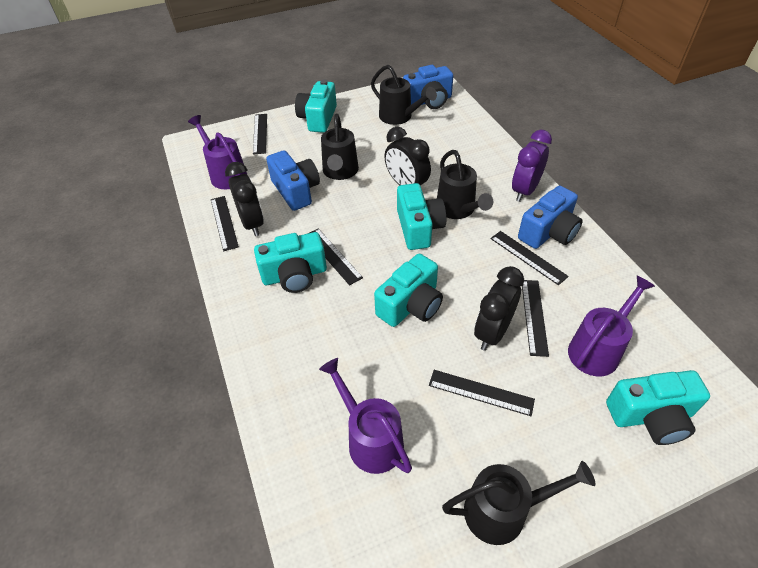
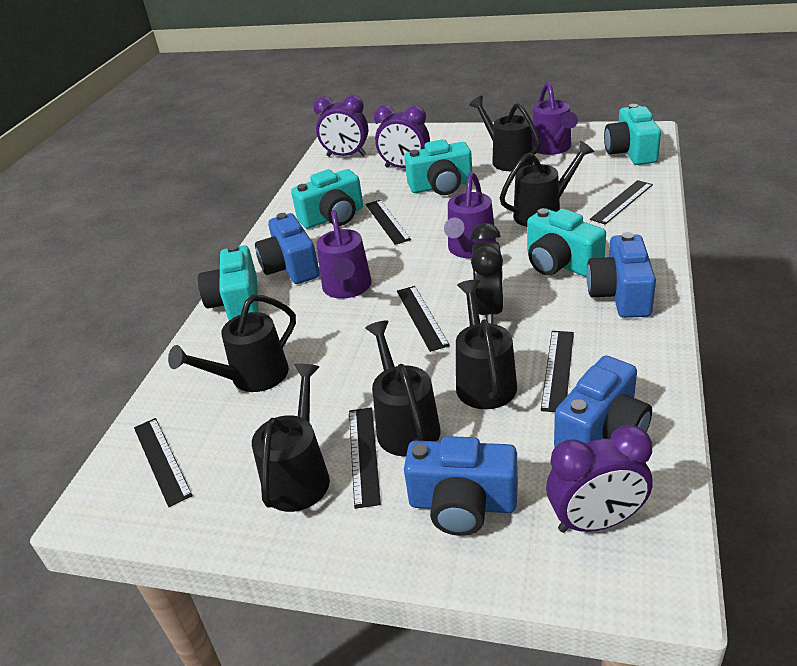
black clock: [225,162,264,236] [384,127,431,186] [474,266,524,351] = 3 -> [470,223,504,324] = 1
black watering can: [321,114,359,180] [371,65,437,125] [437,150,493,219] [442,461,595,545] = 4 -> [168,295,296,392] [252,364,330,512] [365,320,440,456] [456,280,517,409] [469,96,541,171] [500,141,594,227] = 6
blue camera: [266,150,320,211] [403,65,453,109] [518,185,583,249] = 3 -> [255,213,320,284] [404,436,518,536] [554,355,652,447] [587,232,656,318] = 4
purple clock: [512,130,552,202] = 1 -> [313,95,368,157] [374,105,430,168] [546,425,653,533] = 3

